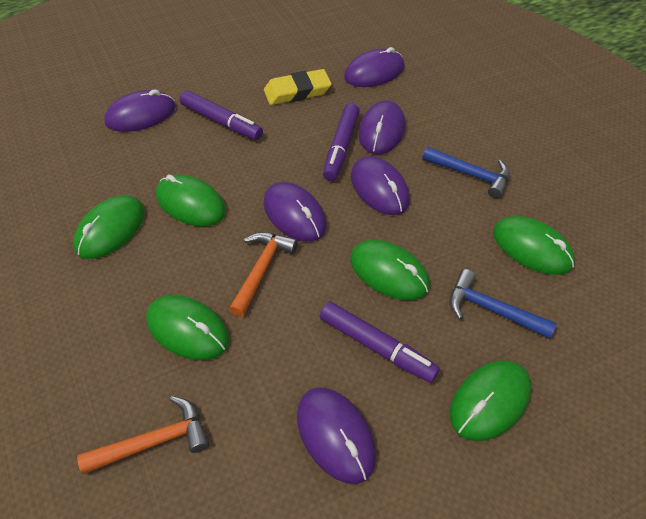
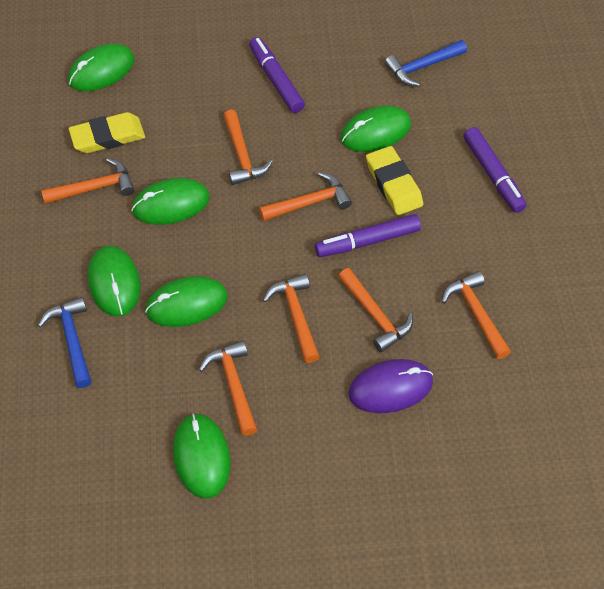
orange hammer: [77,396,209,474] [229,232,298,317] = 2 -> [41,158,135,204] [199,340,257,436] [223,109,273,185] [259,172,352,221] [263,274,320,363] [338,268,413,352] [441,271,511,359] = 7
purple mouse: [104,89,176,132] [263,182,326,242] [297,387,376,484] [344,47,404,87] [351,156,410,215] [358,101,405,154] = 6 -> [348,359,433,413] = 1
yellow eraser: [264,69,332,105] = 1 -> [69,112,145,153] [366,146,423,215] = 2

